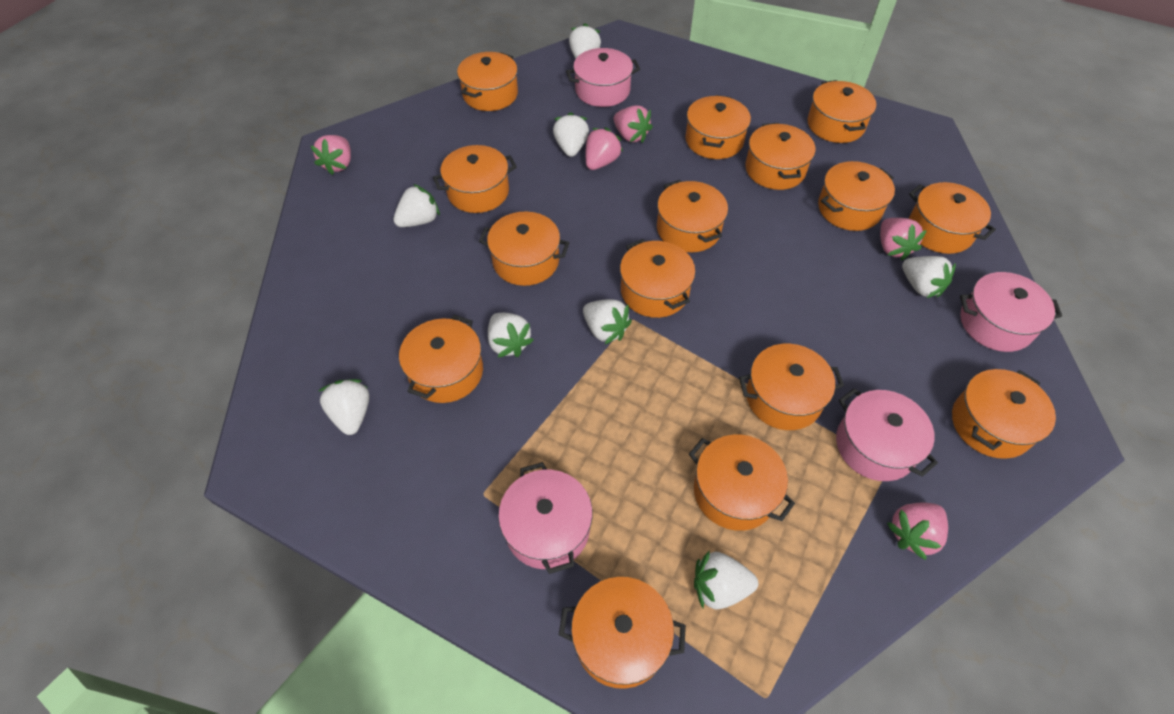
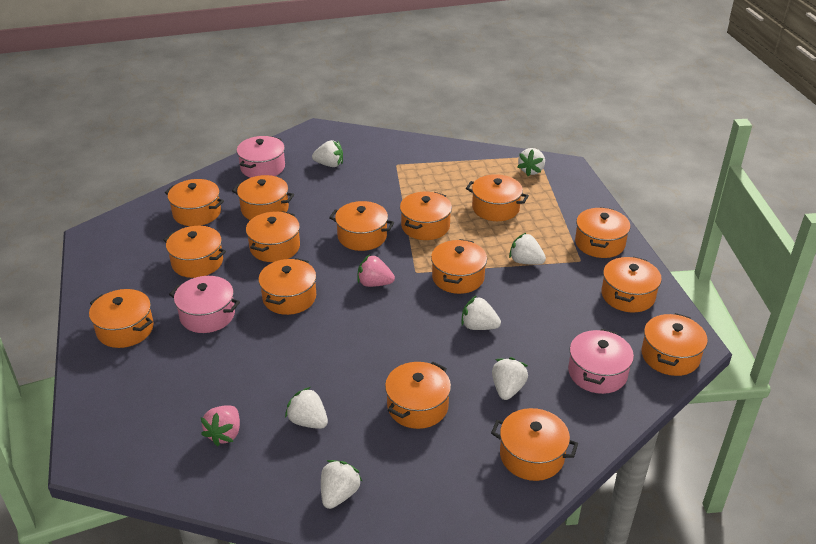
pink pot: [498,462,593,574] [566,48,640,107] [836,388,938,481] [960,272,1062,352] = 4 -> [169,276,240,333] [237,136,285,178] [568,329,634,394] = 3
pink strawberry: [311,135,351,175] [586,127,623,170] [614,105,653,143] [880,218,927,260] [887,503,948,560] = 5 -> [201,405,240,447] [357,255,395,287] = 2
white strawberry: [319,379,369,435] [393,184,440,227] [488,313,534,357] [553,112,589,157] [569,23,601,59] [583,299,632,344] [694,550,758,609] [902,256,956,298] = 8 -> [285,387,328,429] [312,140,343,167] [321,460,363,509] [461,295,501,330] [492,357,528,400] [509,233,546,265] [517,148,545,176] = 7

